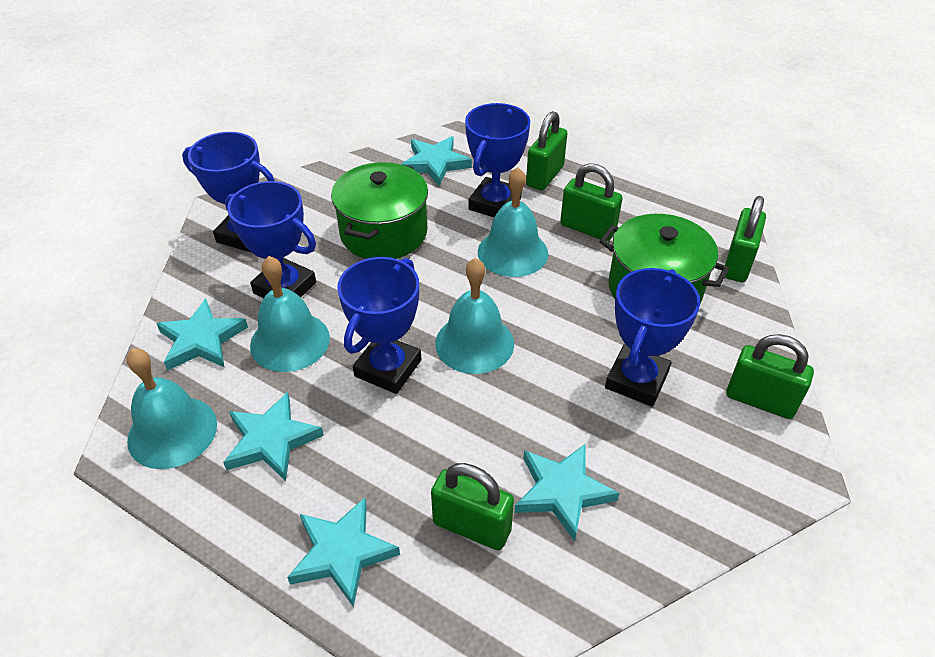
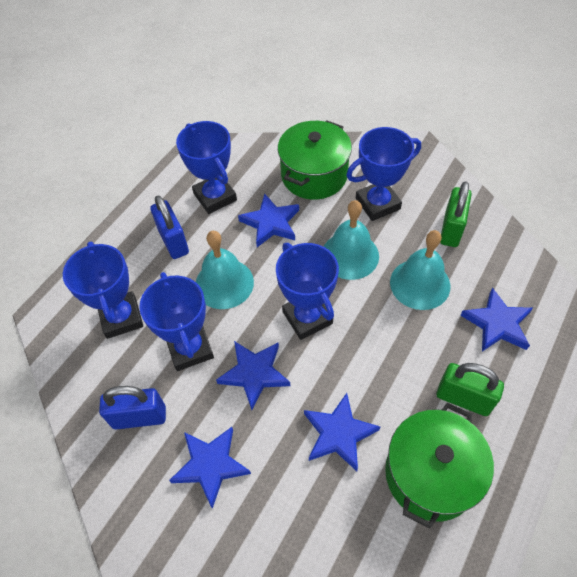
blue padlock: none = 0 -> [99,386,166,430] [150,195,189,259] = 2
blue star: none = 0 -> [169,427,251,509] [216,341,290,410] [238,194,299,247] [304,393,380,471] [460,287,533,352] = 5
green padlock: [431,463,514,550] [526,111,567,191] [560,163,623,241] [725,196,766,282] [726,334,814,419] = 5 -> [437,363,504,416] [440,181,472,247] = 2
turquoise bell: [127,348,217,469] [250,256,330,372] [435,258,514,374] [478,167,548,277] = 4 -> [195,231,254,309] [324,200,379,280] [390,230,450,310] = 3
turquoise star: [156,299,248,371] [223,392,324,481] [287,498,400,607] [401,136,472,186] [514,444,619,542] = 5 -> none = 0

